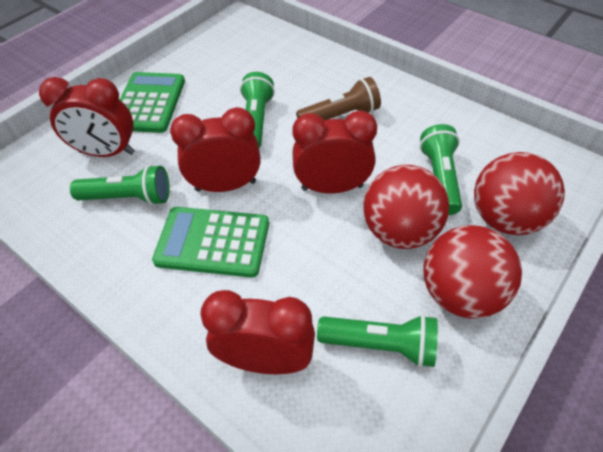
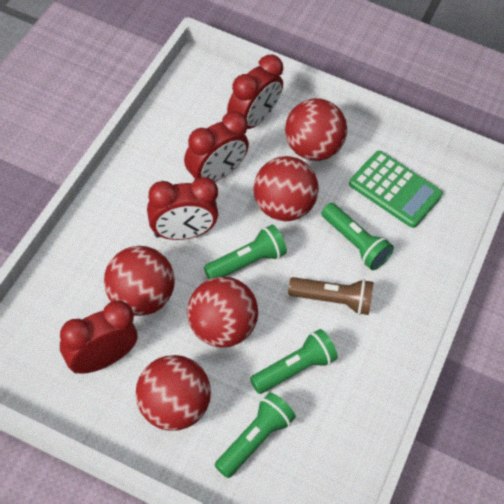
green calculator: [120,72,185,133] [152,207,269,278] = 2 -> [349,151,443,228] = 1
red ball: [363,165,449,249] [423,225,522,319] [474,152,565,235] = 3 -> [104,246,175,316] [136,355,211,431] [187,276,258,347] [254,156,319,221] [285,98,347,161] = 5

